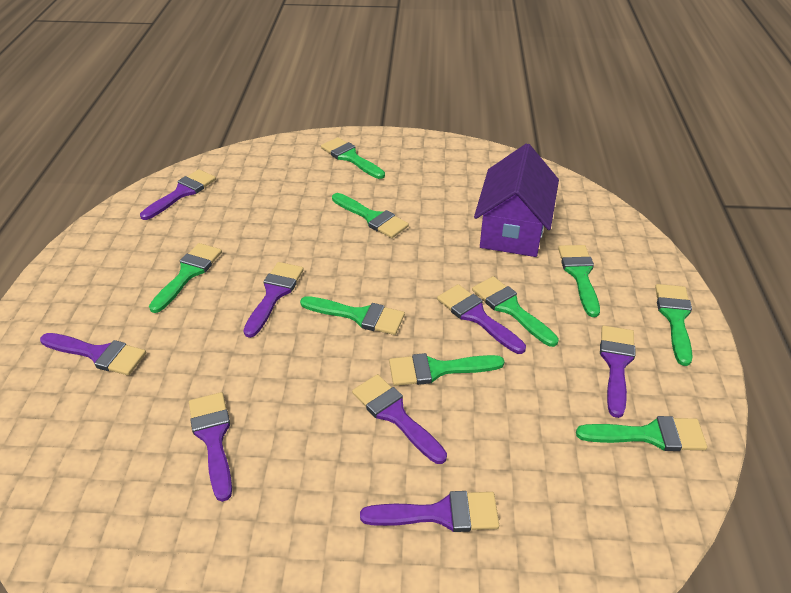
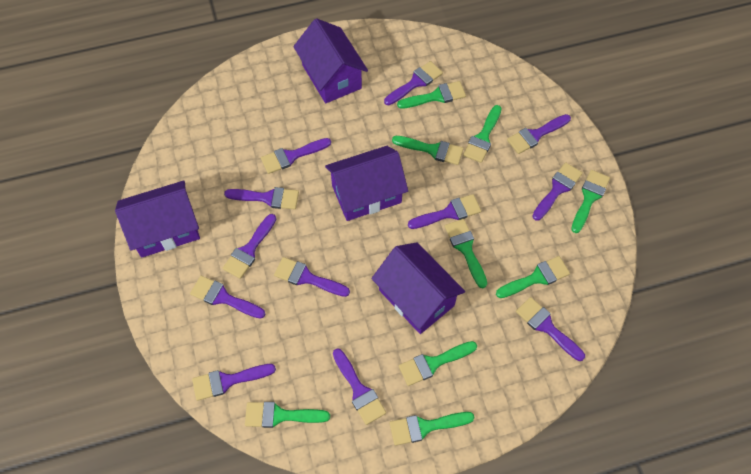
purple brush: [40,333,146,376] [140,169,216,220] [189,392,232,502] [243,262,304,338] [352,374,447,464] [360,491,499,532] [437,284,526,354] [600,326,635,418] = 8 -> [190,276,265,319] [192,364,276,401] [223,214,276,279] [224,187,299,210] [261,138,331,174] [274,257,350,297] [333,349,386,425] [384,61,443,105] [408,194,481,229] [507,114,571,154] [516,297,585,361] [532,162,583,221] = 12
purple house: [474,143,559,257] = 1 -> [115,181,200,258] [293,18,368,103] [325,146,408,221] [371,242,465,334] = 4

